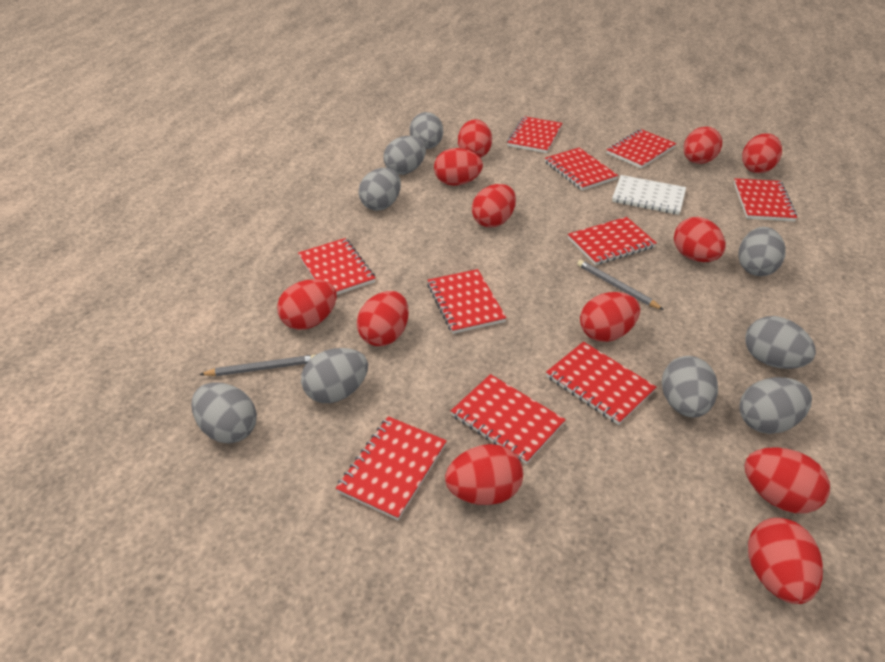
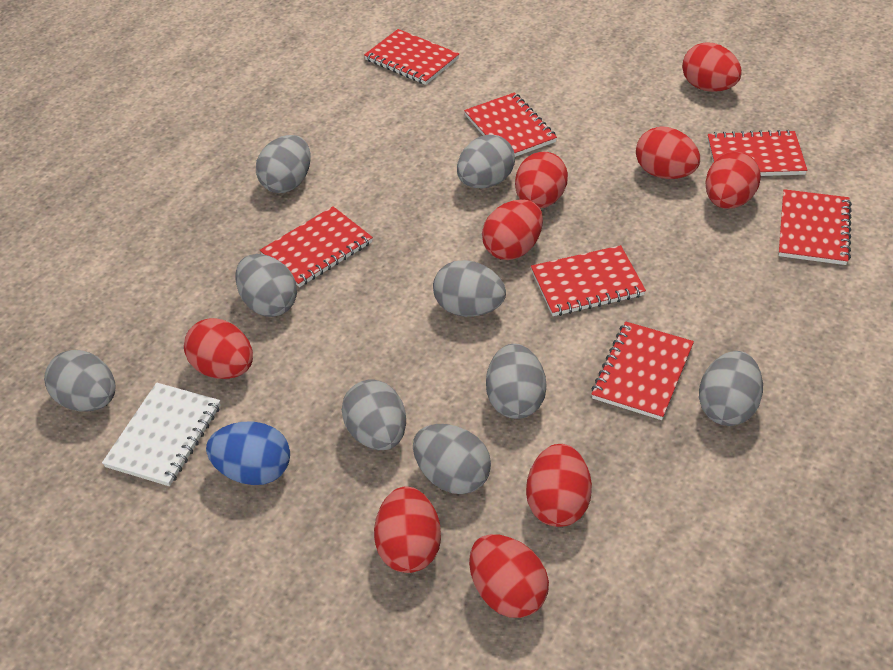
blue egg: none = 0 -> [206,422,290,485] = 1
grey pencil: [199,355,315,376] [577,260,664,310] = 2 -> none = 0
red egg: [277,279,337,330] [357,291,409,346] [434,148,483,186] [445,444,523,505] [458,119,492,158] [472,184,516,228] [580,292,640,342] [674,217,725,262] [684,127,722,164] [742,133,782,173] [745,447,830,513] [748,518,823,604] = 12 -> [184,318,253,379] [374,486,441,573] [469,534,549,618] [482,199,543,260] [515,152,568,208] [526,444,592,527] [636,127,700,179] [682,43,742,92] [705,152,761,209] = 9
red notebook: [298,238,376,295] [336,416,447,520] [427,269,506,334] [451,374,566,464] [507,116,562,153] [545,148,618,190] [546,342,657,425] [568,217,657,265] [607,129,676,169] [734,178,797,222] = 10 -> [260,206,373,287] [364,29,459,85] [464,92,557,157] [531,245,646,316] [591,321,694,420] [708,130,807,176] [778,189,852,265] = 7

